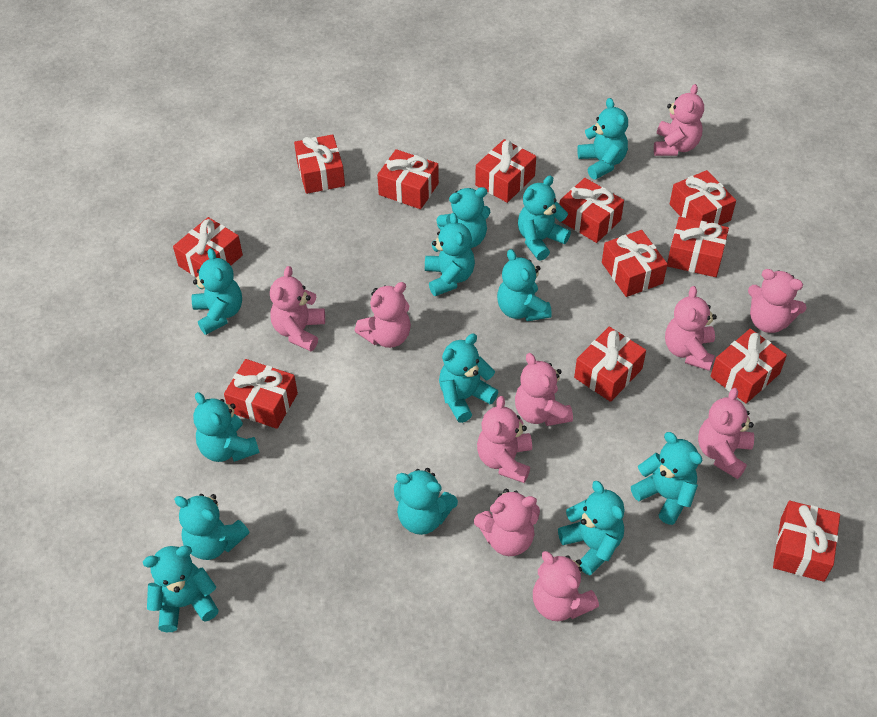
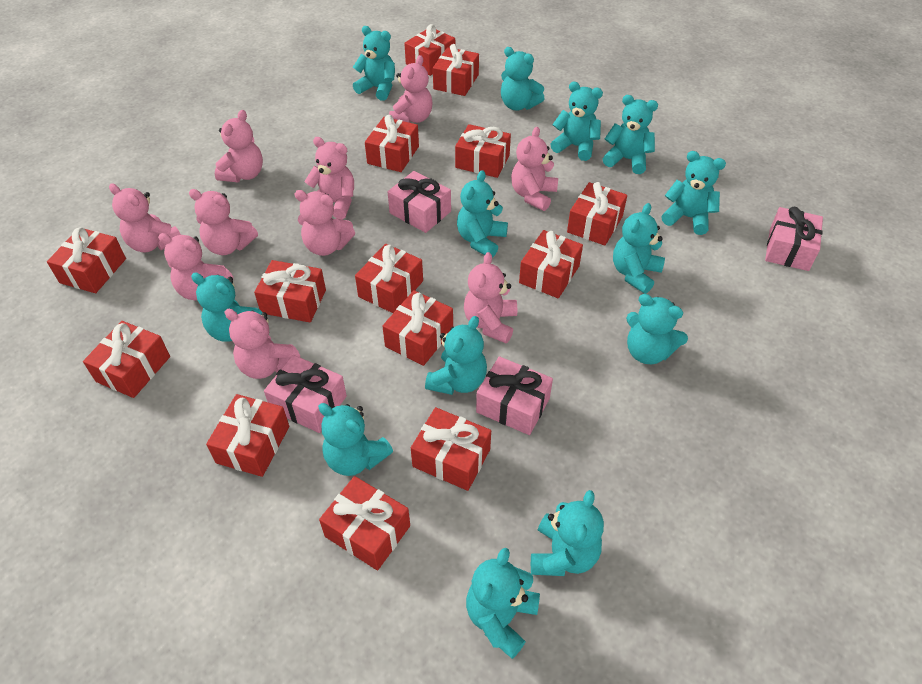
pink gift: none = 0 -> [264,355,347,433] [388,171,451,233] [476,356,553,435] [765,207,823,271] = 4
red gift: [173,217,243,278] [224,359,298,429] [294,134,345,194] [377,149,439,209] [475,139,536,203] [559,178,624,243] [574,327,646,402] [602,230,667,297] [667,217,729,277] [669,170,736,225] [710,329,787,404] [773,501,840,582] = 12 -> [47,227,126,293] [83,321,170,398] [206,394,289,477] [254,260,326,322] [319,476,410,571] [355,244,423,313] [365,115,419,172] [382,290,453,366] [404,24,455,76] [411,407,491,491] [433,44,479,96] [455,124,511,178] [519,230,583,298] [567,182,627,246] = 14

